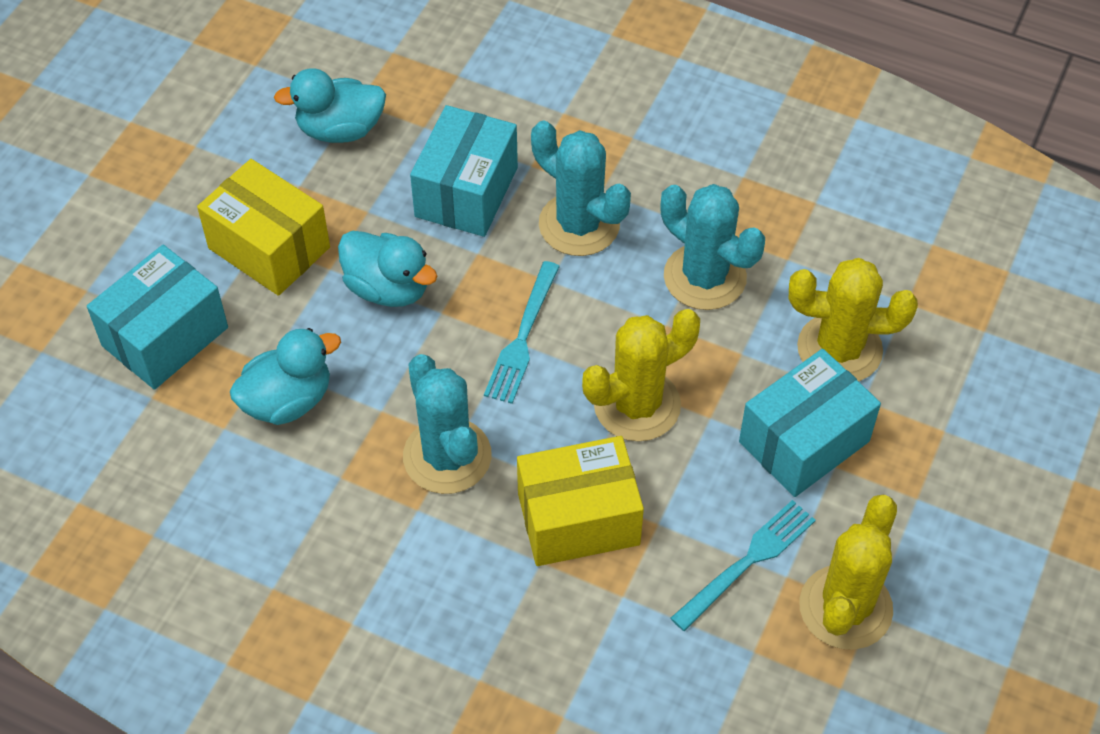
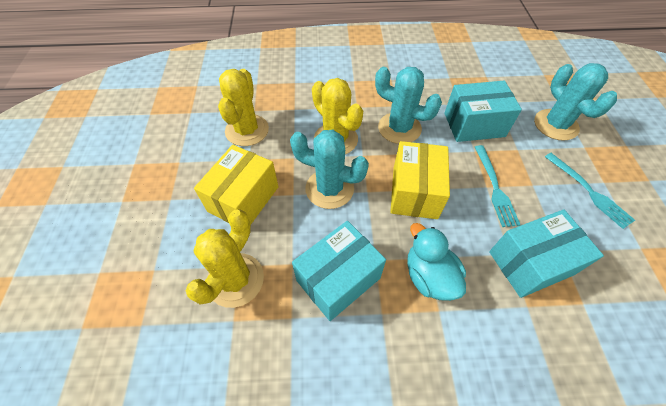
turquoise duck: [230,328,341,425] [274,68,386,143] [338,231,438,307] = 3 -> [407,223,466,301] = 1

